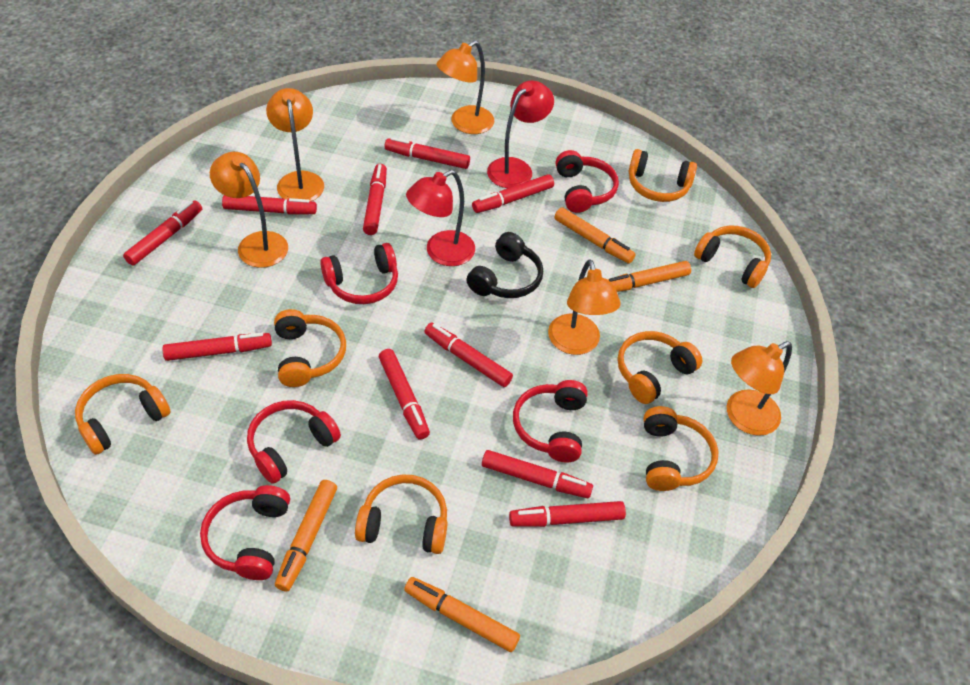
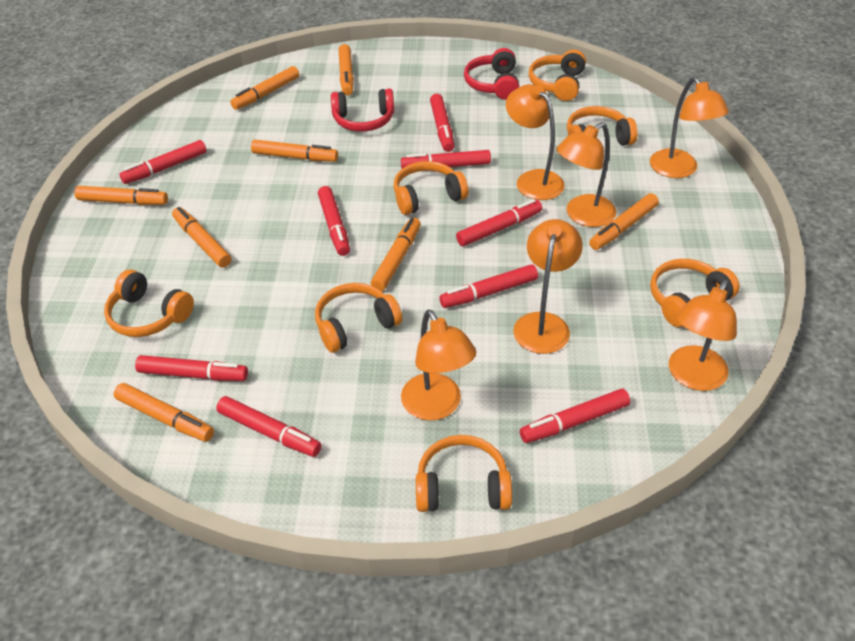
black headphones: [466,232,543,298] = 1 -> none = 0
orange lamp: [210,152,288,268] [266,88,324,201] [436,41,494,134] [548,259,620,355] [727,341,792,436] = 5 -> [401,309,476,421] [506,84,565,200] [513,219,583,354] [556,122,616,227] [650,77,729,178] [669,280,737,391] = 6
orange marker: [275,480,337,592] [404,577,520,652] [554,207,636,263] [608,261,691,292] = 4 -> [75,186,168,205] [114,383,214,442] [172,207,231,267] [230,66,299,110] [251,140,338,162] [339,44,354,96] [371,218,421,291] [589,193,659,250] = 8
red headphones: [200,485,290,580] [247,400,341,484] [320,243,398,304] [513,380,588,463] [556,150,619,213] = 5 -> [331,88,394,132] [464,48,519,100] = 2
red lamp: [406,170,475,266] [487,80,554,188] = 2 -> none = 0
red marker: [123,200,202,266] [162,333,272,361] [222,195,317,215] [363,164,387,235] [379,349,430,440] [385,137,470,169] [424,323,513,387] [472,174,554,213] [482,450,593,498] [509,501,626,527] = 10 -> [120,140,207,184] [135,355,248,381] [216,396,321,457] [318,186,350,256] [401,150,491,168] [430,94,454,152] [439,264,538,308] [456,199,542,246] [520,389,630,443] = 9

